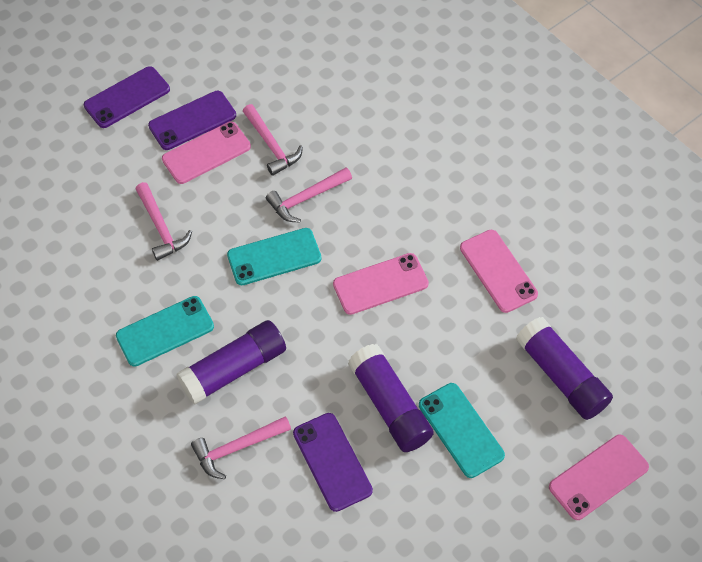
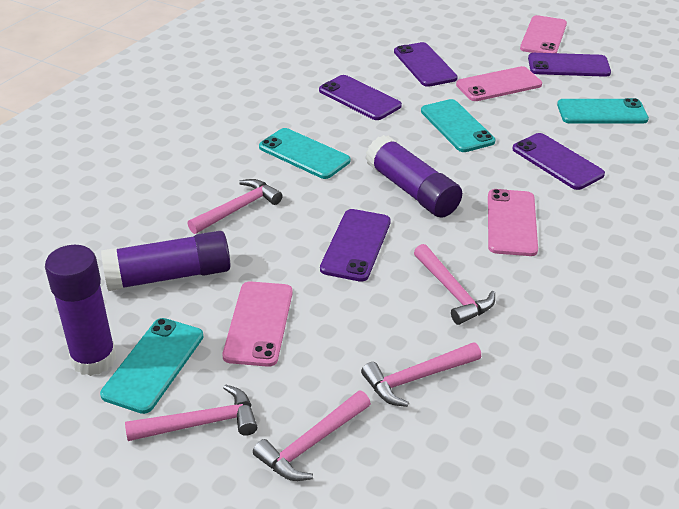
pink hammer: [136,182,192,261] [191,416,291,479] [243,104,303,176] [266,168,352,222] = 4 -> [125,384,257,441] [187,179,283,234] [253,391,371,481] [361,342,481,407] [414,244,495,325] = 5
purple phone: [84,66,170,128] [148,91,236,150] [293,413,373,512] = 3 -> [319,75,402,120] [320,209,391,282] [394,42,458,87] [512,133,605,190] [528,53,611,77] = 5
turquoise phone: [116,296,214,367] [227,228,321,286] [419,383,505,478] = 3 -> [100,318,203,414] [259,128,350,179] [421,99,495,152] [557,98,649,124] = 4

